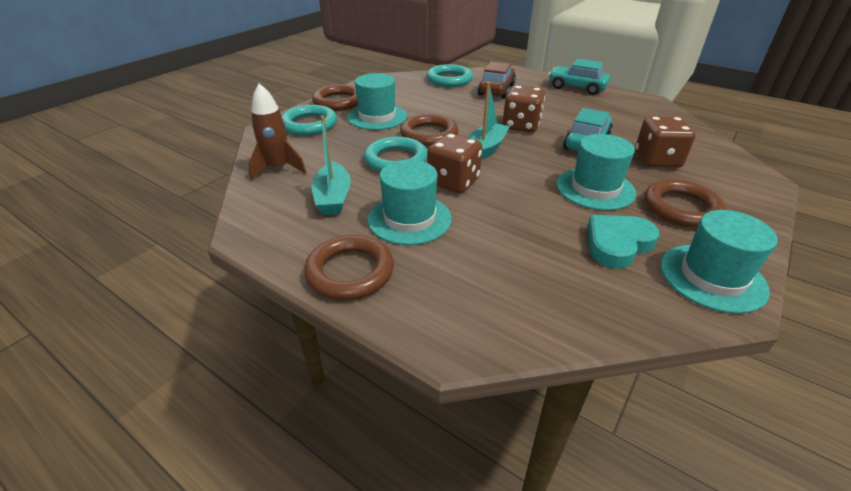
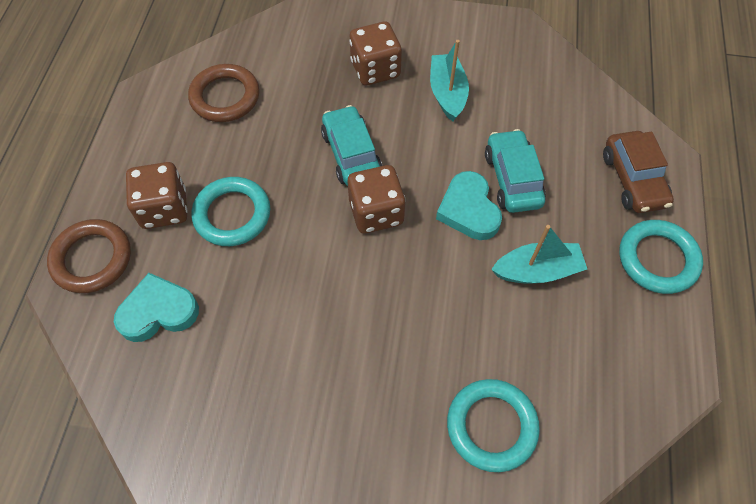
brown ring: [304,235,394,300] [312,84,358,111] [400,114,459,147] [644,179,726,228] = 4 -> [47,219,131,293] [188,64,260,122] = 2
brown rocket: [248,83,307,181] = 1 -> none = 0
turquoise hat: [347,73,407,130] [368,160,452,245] [556,134,636,210] [660,210,778,314] = 4 -> none = 0
turquoise heart: [587,215,659,269] = 1 -> [114,273,199,342] [436,171,502,240] = 2

